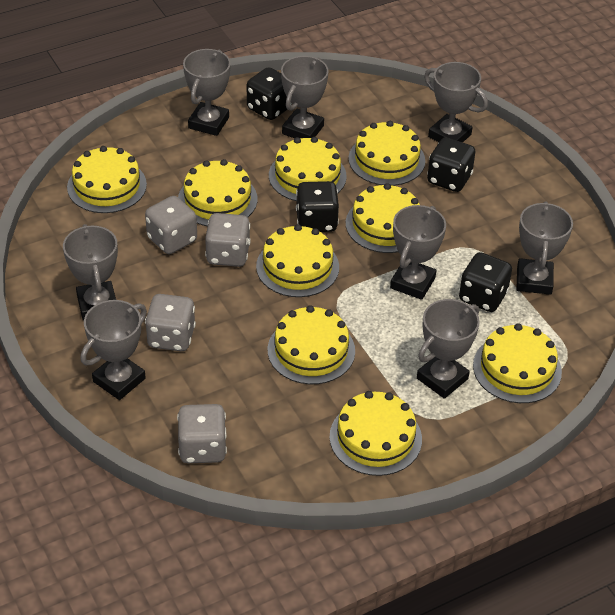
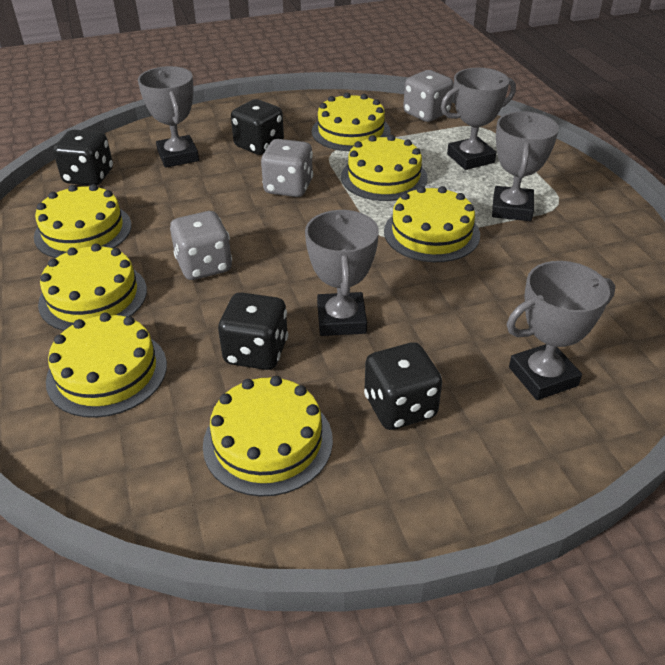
grey dice: [145,196,197,254] [145,294,196,351] [177,404,227,463] [205,213,250,267] = 4 -> [170,211,232,280] [261,139,313,197] [403,70,454,122] = 3
grey trophy: [63,224,118,320] [80,300,147,400] [183,49,231,136] [281,56,329,138] [390,205,446,300] [417,299,480,399] [424,62,488,142] [516,201,573,295] = 8 -> [138,66,199,168] [305,210,379,336] [441,68,516,170] [492,111,559,221] [507,261,615,400] = 5
yellow cake: [67,146,147,213] [178,159,257,226] [256,224,339,297] [268,305,355,384] [269,137,347,201] [330,391,422,476] [346,183,420,253] [348,121,425,186] [473,323,562,403] = 9 -> [34,184,132,258] [38,244,147,331] [46,313,167,418] [203,376,333,497] [312,93,391,151] [341,135,428,201] [384,186,480,262] = 7

